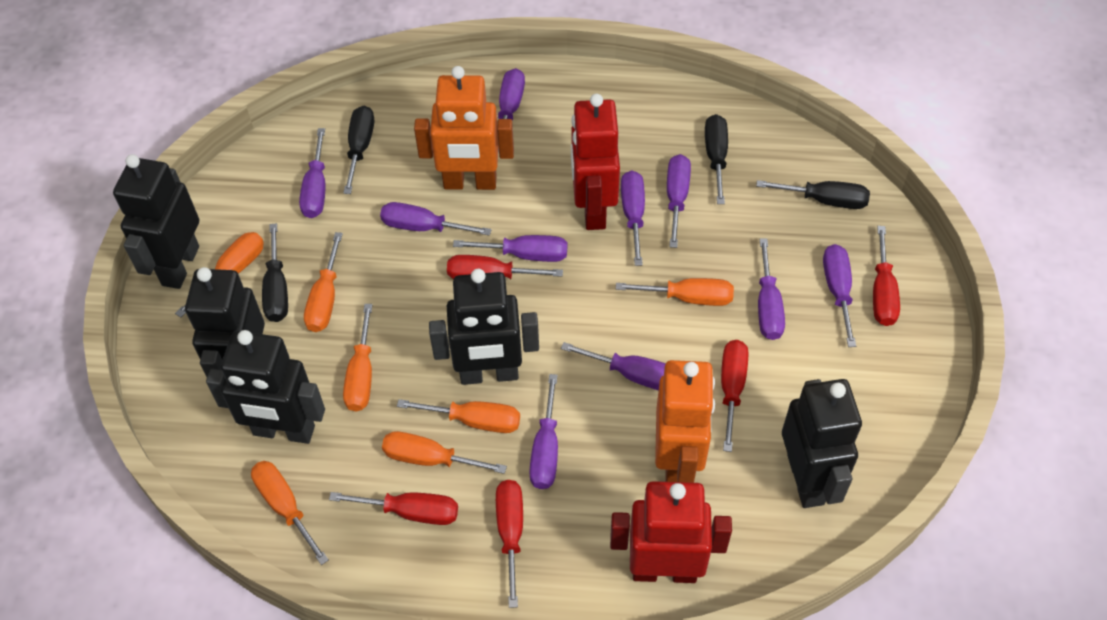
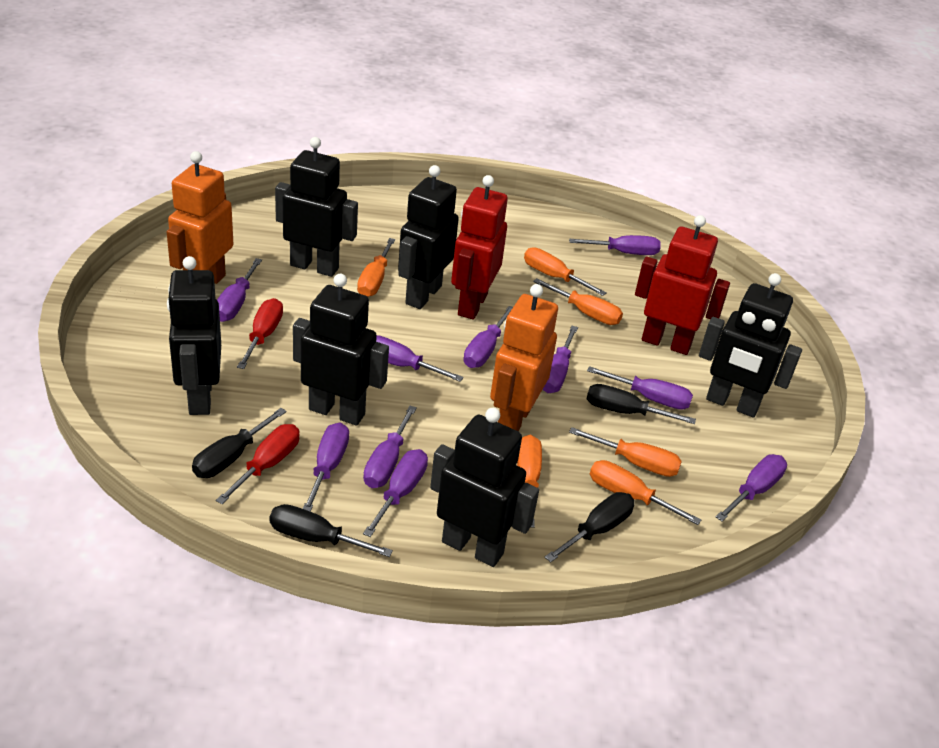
black robot: [113,154,199,289] [185,267,265,377] [206,330,325,444] [429,269,539,385] [782,379,862,508] = 5 -> [167,256,221,415] [275,137,358,277] [293,274,389,426] [398,165,459,309] [430,408,539,567] [699,273,802,418] = 6
orange screwdriver: [175,232,264,318] [251,461,329,565] [304,232,343,332] [343,304,372,412] [382,431,507,474] [397,399,520,433] [616,278,734,306] = 7 -> [357,238,395,297] [517,435,542,528] [524,247,607,296] [533,278,623,325] [569,427,682,477] [590,460,701,525] = 6
red screwdriver: [329,492,458,525] [447,255,563,279] [496,480,523,608] [721,340,748,452] [873,226,900,326] = 5 -> [216,424,299,504] [237,298,283,369] = 2

